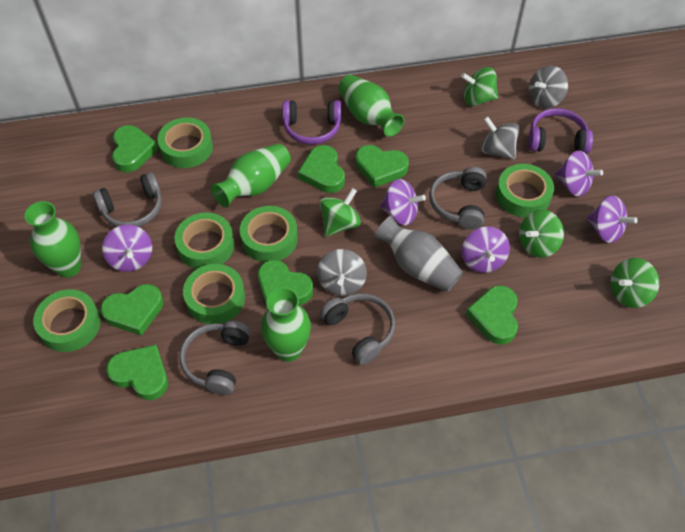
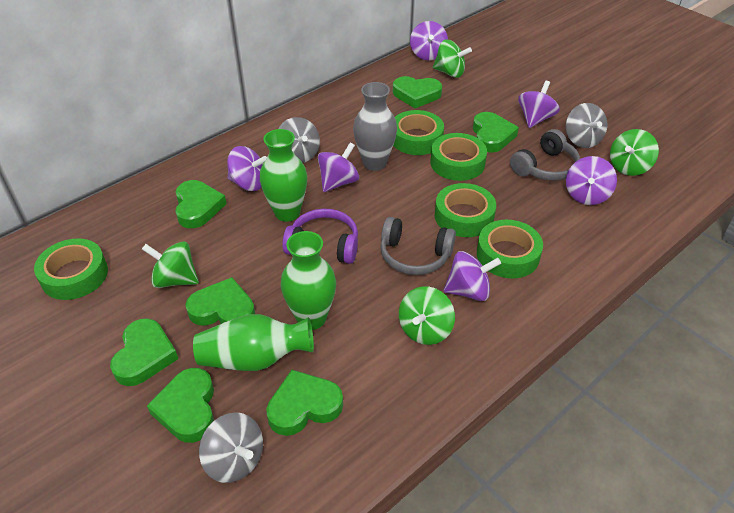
green tape: [33,289,101,352] [158,117,213,168] [175,213,235,269] [183,264,245,324] [240,206,298,262] [496,164,554,218] = 6 -> [34,238,108,300] [393,110,444,155] [430,133,487,181] [435,183,496,237] [477,220,543,278] = 5
green vase: [24,201,81,278] [211,144,291,207] [261,287,311,362] [338,75,404,137] = 4 -> [193,314,314,371] [260,129,307,222] [281,231,336,330] = 3
grey headphones: [93,172,162,227] [179,320,251,395] [320,293,395,365] [429,167,487,230] = 4 -> [380,217,456,275] [510,129,580,181] = 2
purple headphones: [282,100,341,145] [528,108,593,154] = 2 -> [282,209,358,264] = 1
purple spinning top: [102,225,152,272] [380,179,426,225] [462,227,510,273] [555,150,603,197] [586,195,638,243] = 5 -> [227,146,267,191] [318,142,359,192] [410,21,448,60] [444,251,501,301] [518,81,560,128] [566,156,617,205] = 6

